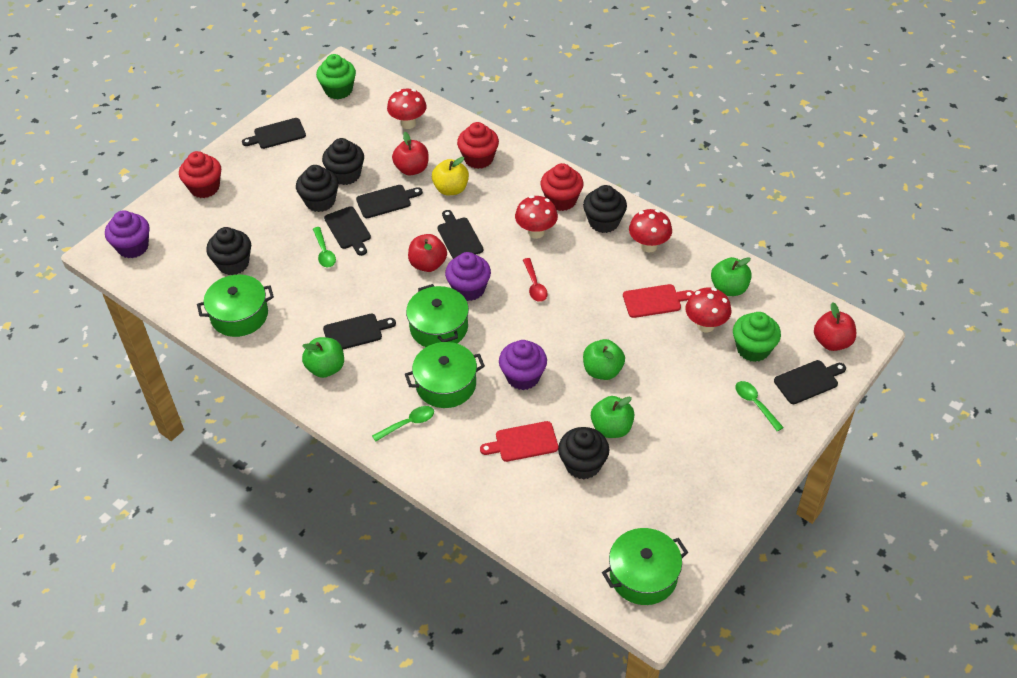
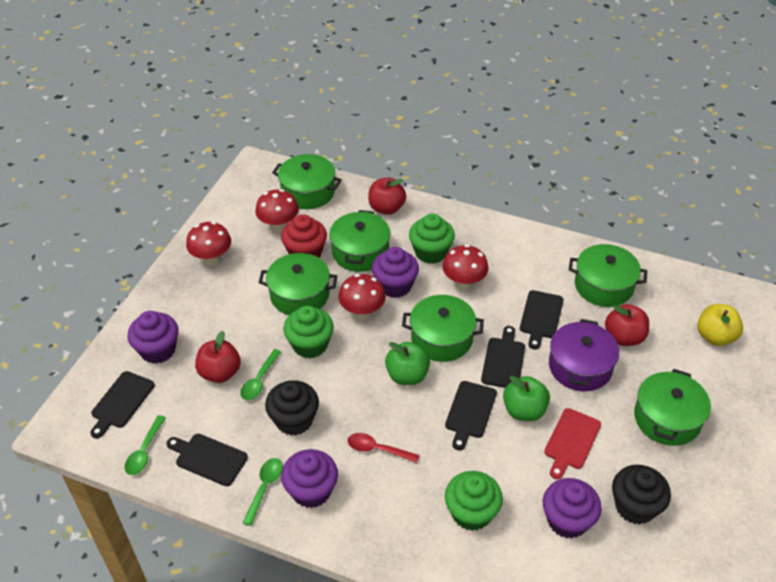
black cupcake: [206,227,251,275] [296,165,339,212] [322,138,364,185] [558,427,609,480] [583,185,627,233] = 5 -> [265,380,319,436] [612,465,671,524] = 2
black cutting board: [242,118,306,149] [323,314,396,349] [324,206,371,256] [356,185,423,218] [437,210,483,259] [774,360,846,404] = 6 -> [90,371,155,439] [167,434,248,486] [445,381,497,450] [481,326,525,388] [520,290,563,350] = 5
green apple: [302,337,344,378] [583,339,625,380] [591,396,635,438] [711,257,752,296] = 4 -> [385,342,430,385] [503,376,550,421] = 2
green cupcake: [316,54,356,100] [733,312,781,362] = 2 -> [283,305,334,359] [409,214,455,264] [445,471,503,531] = 3
green pot: [197,275,274,337] [405,342,485,408] [406,284,469,347] [602,528,688,605] = 4 -> [259,253,337,315] [272,154,342,209] [329,210,391,272] [402,295,484,362] [569,244,647,307] [634,369,711,446] = 6
purple cupcake: [105,210,149,258] [445,252,491,301] [499,340,547,390] = 3 -> [127,311,178,364] [281,449,338,508] [372,247,419,298] [543,478,602,539] = 4
purple pot: none = 0 -> [549,319,619,391] = 1
red cupcake: [179,151,221,198] [457,122,499,169] [540,163,584,211] = 3 -> [281,214,327,258] = 1
red cutting board: [480,421,558,462] [623,284,693,318] = 2 -> [544,408,601,479] = 1

